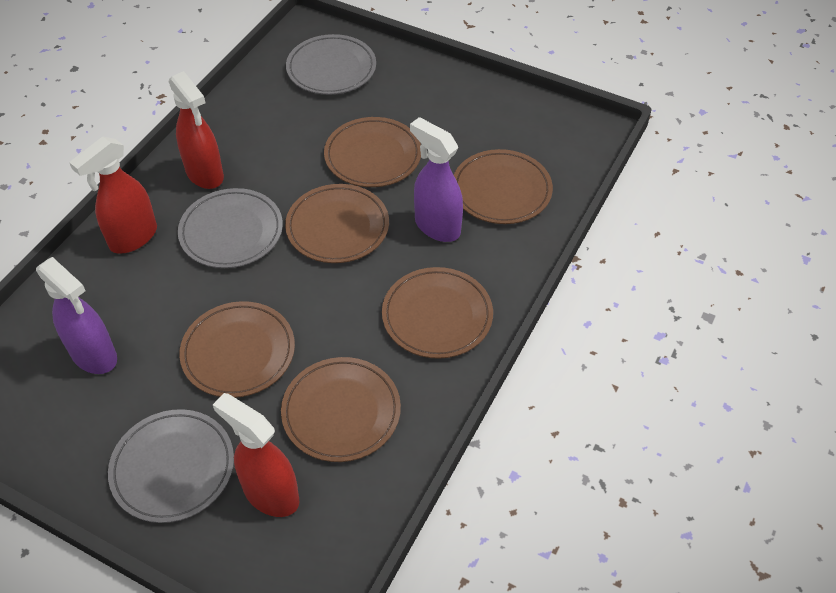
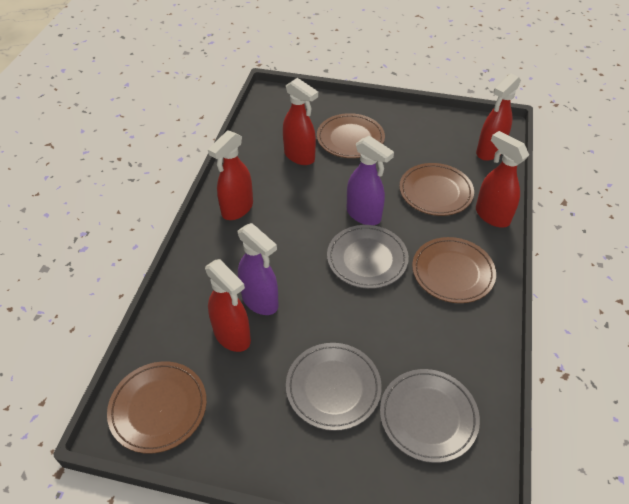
brown plate: [179,301,295,398] [281,357,401,462] [285,184,389,263] [324,117,421,187] [382,267,493,359] [454,149,553,224] = 6 -> [107,362,207,454] [317,113,385,158] [399,163,474,216] [412,237,496,303] = 4
red spray bottle: [69,136,157,253] [169,71,224,189] [213,393,299,517] = 3 -> [205,259,251,352] [208,130,253,220] [283,78,318,165] [476,74,521,161] [476,131,529,228] = 5

